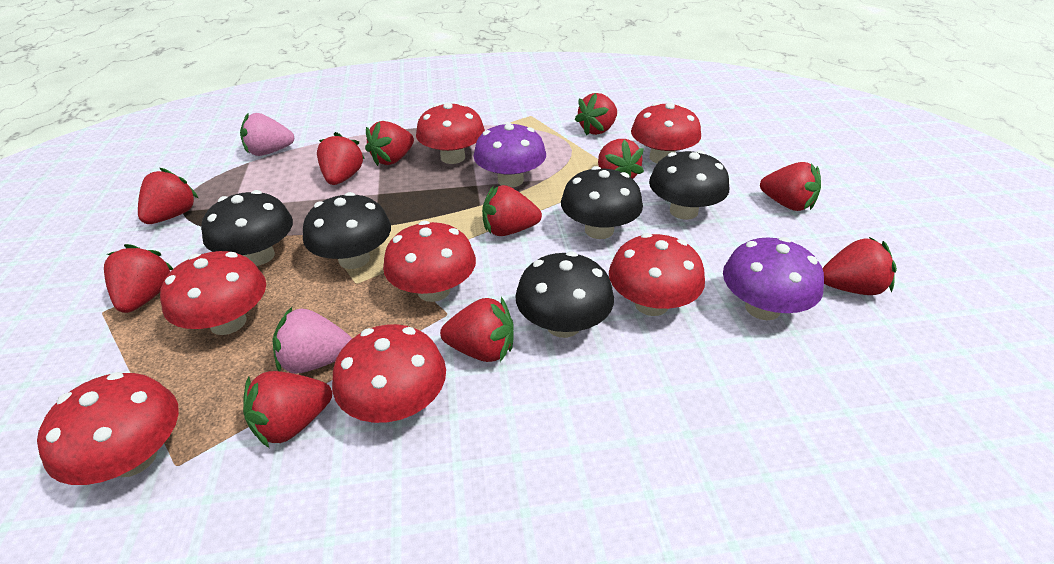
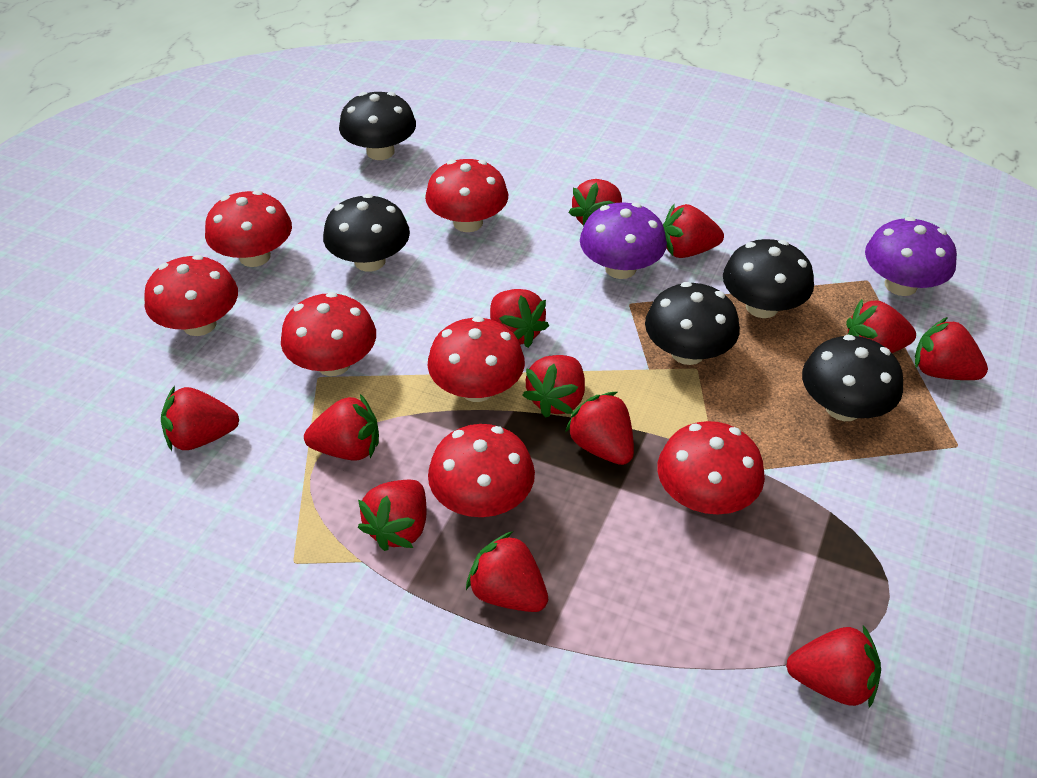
pink strawberry: [240,113,295,156] [273,307,352,374] = 2 -> none = 0
red strawberry: [104,244,173,313] [138,168,199,224] [243,371,332,448] [317,132,365,185] [365,121,414,166] [440,297,513,362] [482,185,542,236] [575,93,617,135] [598,139,644,179] [760,162,821,211] [822,237,897,295] = 11 -> [161,386,239,451] [304,394,379,461] [358,480,427,551] [466,531,548,612] [490,289,549,348] [523,355,585,418] [565,392,634,465] [569,179,622,227] [663,204,724,258] [786,625,881,708] [846,299,916,353] [915,317,988,380] = 12

